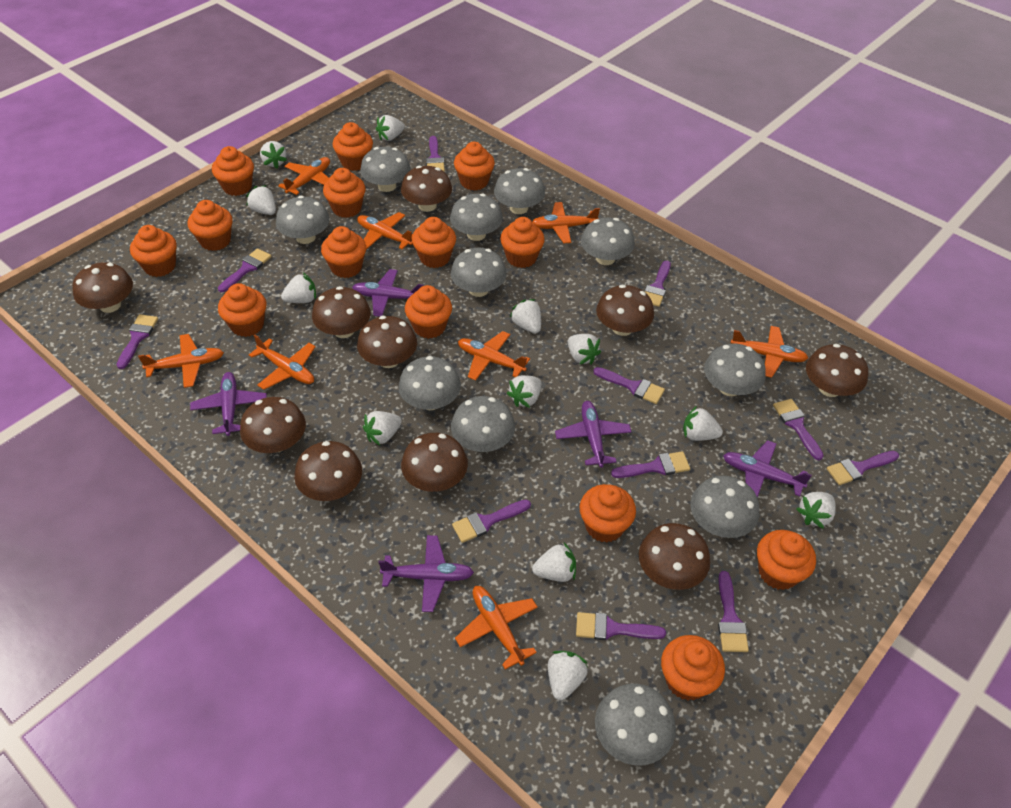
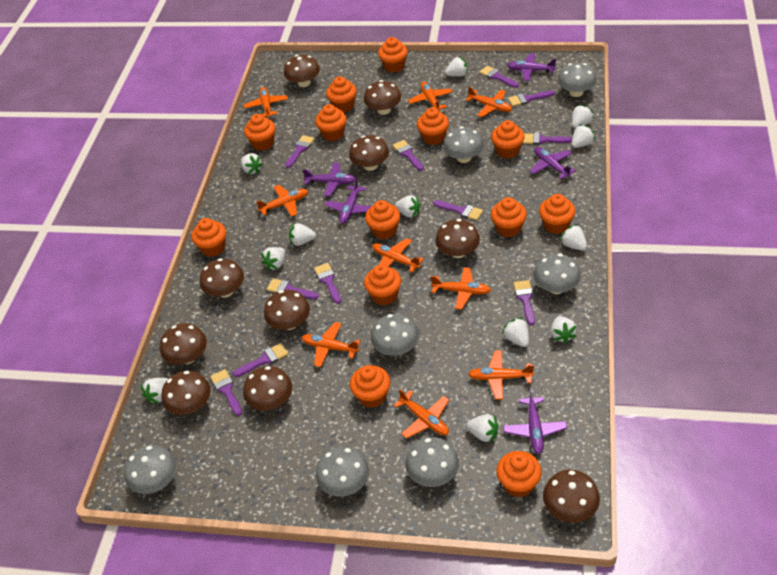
grey mushroom: [276,196,330,244] [360,147,411,192] [398,356,461,410] [450,194,503,241] [451,248,507,297] [451,396,515,452] [494,168,545,214] [581,217,635,265] [595,683,676,766] [690,476,759,538] [704,344,766,396] = 11 -> [124,445,177,494] [316,447,369,497] [371,314,419,356] [405,437,459,487] [443,127,484,163] [534,253,581,294] [558,63,597,97] = 7
orange cupcake: [130,225,177,277] [188,200,233,251] [212,146,254,196] [218,283,266,337] [321,226,366,278] [323,168,366,218] [333,122,373,171] [405,285,452,339] [412,217,456,268] [454,142,495,191] [500,217,545,268] [579,484,636,543] [661,635,725,701] [757,530,816,590] = 14 -> [192,218,226,257] [244,114,275,151] [315,104,347,141] [326,76,357,113] [350,365,390,408] [364,265,401,305] [365,200,400,240] [378,37,408,73] [417,107,449,145] [491,120,525,159] [491,197,527,237] [496,451,542,498] [539,194,575,234] = 13
orange plane: [138,334,224,388] [249,335,316,390] [278,157,330,195] [357,212,413,249] [455,586,538,670] [458,331,530,381] [532,202,600,243] [731,326,808,378] = 8 -> [244,87,288,118] [256,185,308,217] [301,322,361,367] [372,238,424,273] [394,388,449,439] [408,82,452,111] [431,267,491,310] [466,86,512,117] [468,350,534,399] = 9

